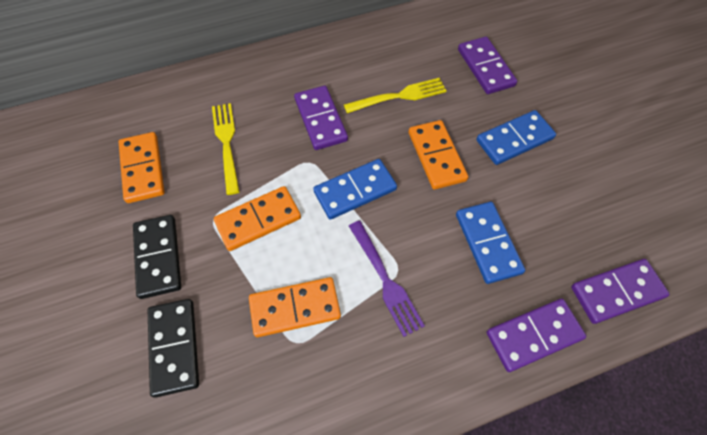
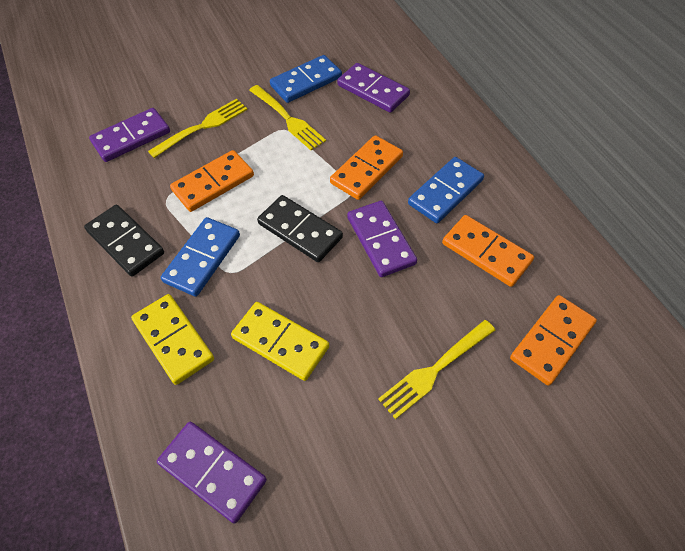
purple fork: [349,221,425,337] = 1 -> none = 0
yellow domino: none = 0 -> [131,294,214,385] [231,302,329,381] = 2
yellow fork: [212,103,239,195] [344,78,447,113] = 2 -> [148,99,248,158] [249,85,326,150] [378,320,495,419] = 3

